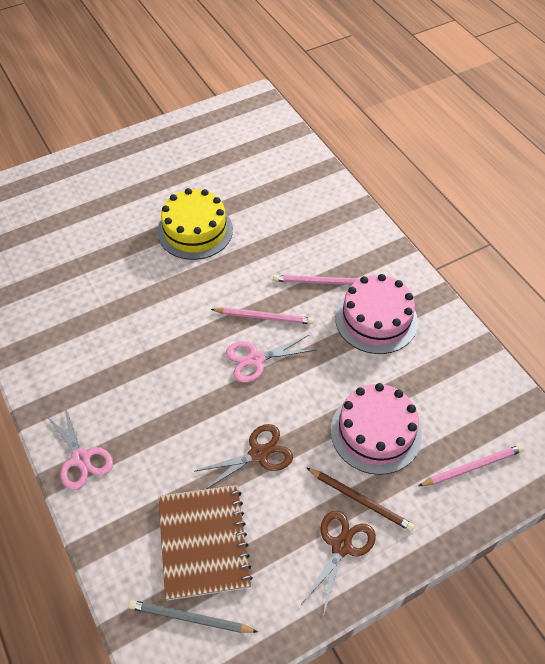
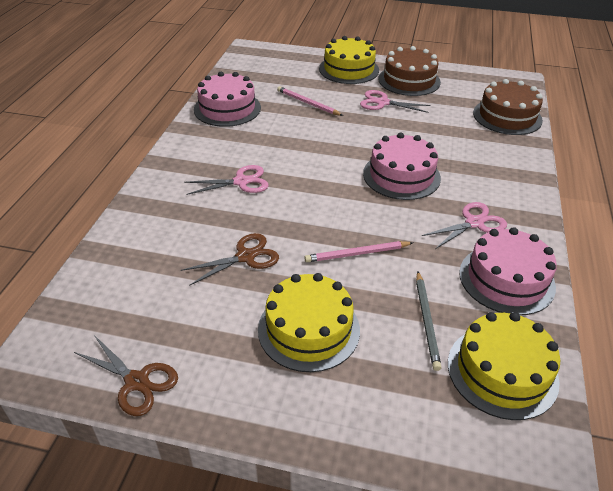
brown cake: none = 0 -> [378,46,441,96] [473,79,543,135] = 2
brown notebook: [158,485,253,600] = 1 -> none = 0
brown pencil: [307,468,415,531] = 1 -> none = 0
pink cake: [331,383,422,475] [335,274,418,354] = 2 -> [194,72,261,127] [363,133,441,200] [459,227,557,315] = 3
pink pencil: [211,307,313,324] [273,275,359,285] [419,445,524,486] = 3 -> [277,86,343,116] [304,241,413,262] = 2
pink scissors: [46,404,113,490] [226,334,315,383] = 2 -> [184,165,269,195] [360,90,431,113] [422,202,507,249] = 3
yellow cake: [157,188,233,260] = 1 -> [258,273,360,372] [319,36,379,84] [448,312,560,420] = 3

